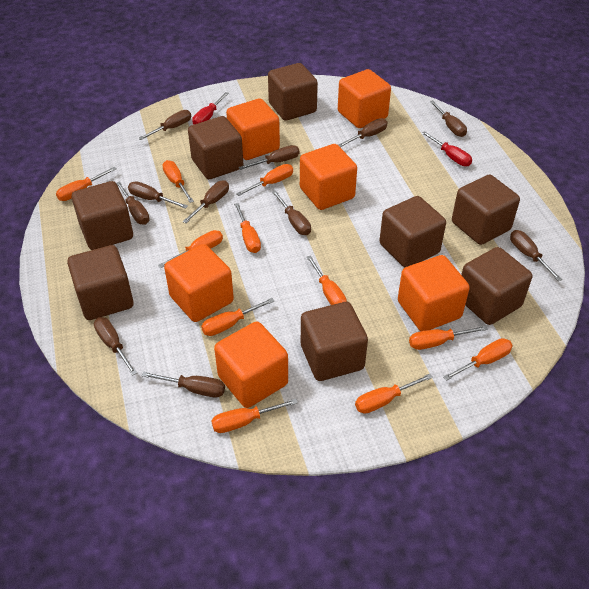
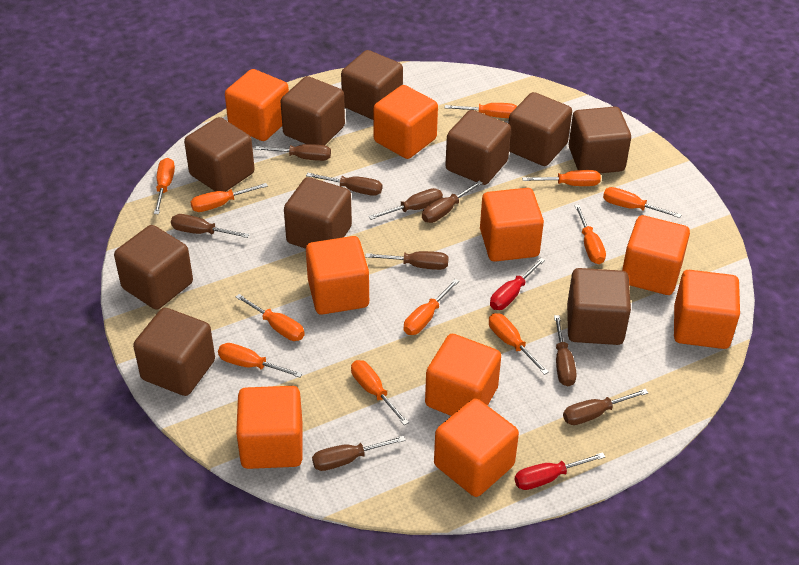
brown cube: [67,245,134,320] [71,181,133,250] [188,116,243,179] [268,63,318,121] [301,302,368,381] [379,196,446,267] [452,175,520,245] [461,247,532,325] = 8 -> [114,225,193,310] [133,307,215,396] [184,117,255,192] [280,76,345,145] [284,177,352,249] [341,50,403,120] [445,110,511,185] [508,92,572,166] [567,268,631,345] [569,106,631,173] = 10
brown screwdriver: [94,317,137,376] [116,181,150,225] [128,181,188,209] [138,110,191,140] [142,372,225,397] [183,180,229,223] [239,145,299,170] [272,190,311,235] [338,118,388,147] [429,100,467,137] [510,230,562,281] = 11 -> [171,214,250,238] [255,144,331,161] [306,173,382,196] [312,436,406,471] [365,251,449,270] [369,188,443,220] [422,181,483,223] [554,315,577,386] [563,389,648,425] = 9
orange cube: [164,244,234,322] [214,321,288,408] [226,99,280,160] [300,144,357,210] [338,69,391,128] [398,255,470,331] = 6 -> [225,69,289,141] [236,386,303,469] [306,236,369,315] [373,85,438,159] [425,334,501,416] [434,398,519,497] [480,188,544,262] [622,215,690,295] [674,270,740,349] = 9

